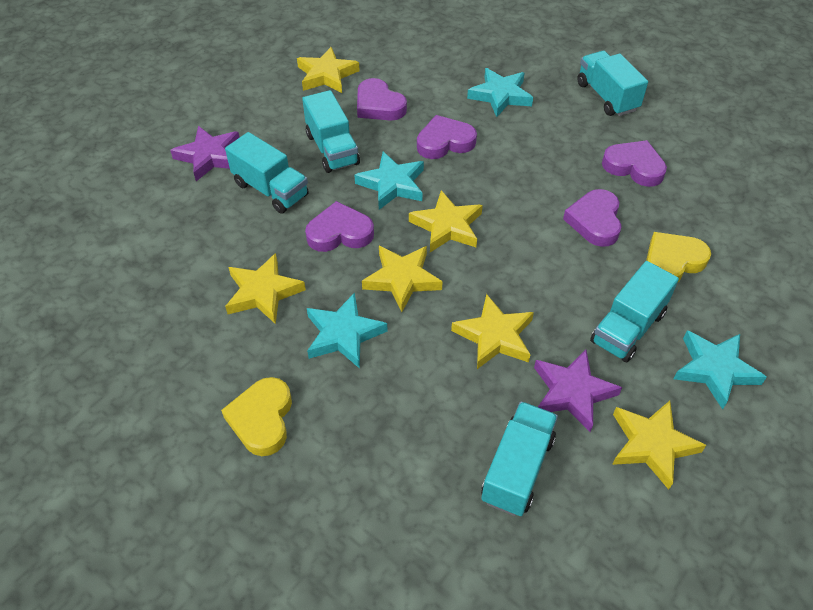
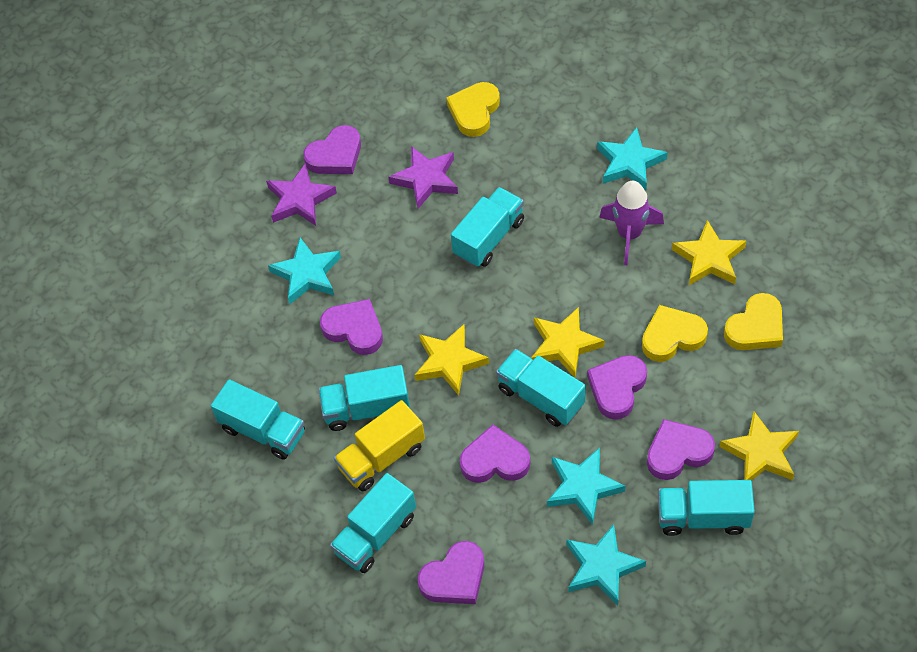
purple heart: [305,201,374,252] [357,78,407,121] [417,115,477,159] [563,189,622,247] [602,140,667,187] = 5 -> [303,125,361,174] [320,299,383,355] [418,541,484,604] [460,425,530,483] [587,355,647,419] [647,419,715,480] = 6
purple rocket: none = 0 -> [599,181,664,265] = 1
turquoise truck: [225,132,309,214] [302,90,360,173] [481,402,558,516] [577,51,648,116] [590,261,679,362] = 5 -> [211,379,305,460] [318,365,410,431] [330,473,416,573] [451,187,524,267] [496,349,586,427] [658,480,755,536] = 6
yellow heart: [221,377,292,456] [646,232,711,282] = 2 -> [446,82,500,137] [642,305,708,362] [724,293,783,350] = 3
yellow star: [225,253,306,324] [297,47,360,93] [362,246,443,312] [409,190,483,252] [451,294,534,369] [612,401,706,490] = 6 -> [415,324,489,396] [531,307,605,378] [672,220,746,285] [719,412,799,481] = 4
yellow truck: none = 0 -> [334,400,425,491] = 1

